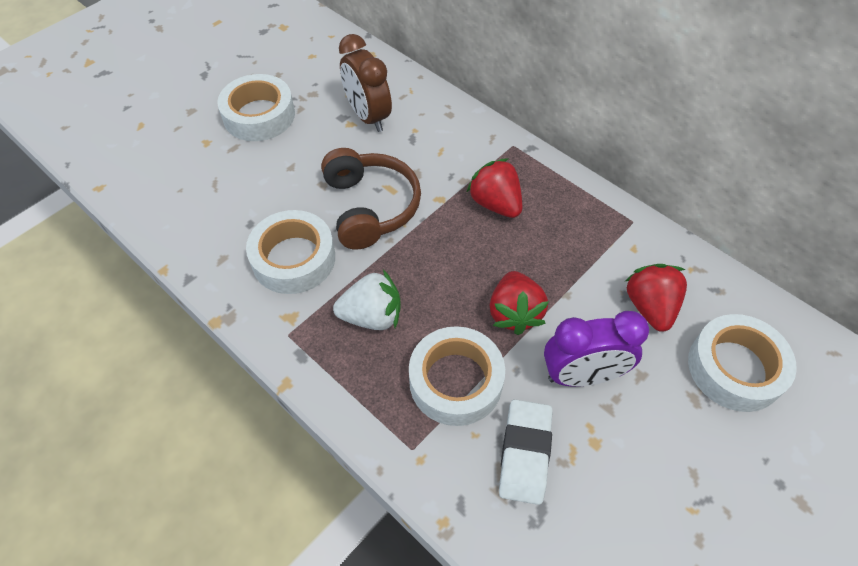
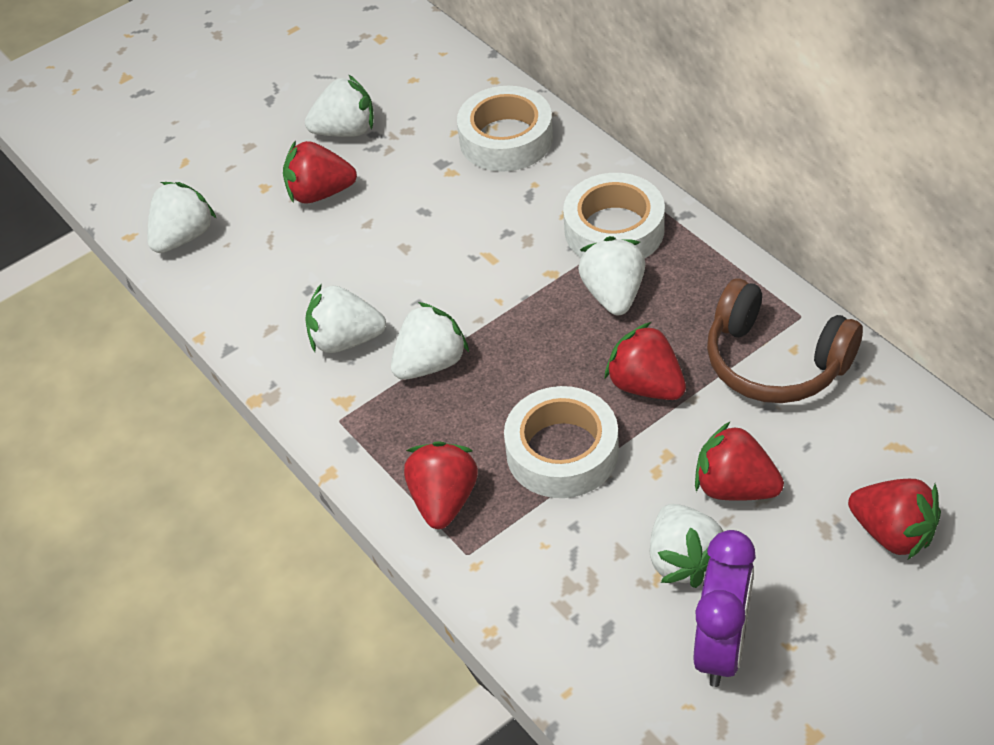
brown clock: [339,34,392,132] = 1 -> none = 0
red strawberry: [467,158,522,218] [489,271,549,335] [625,264,687,332] = 3 -> [283,141,357,204] [404,442,478,529] [605,322,686,400] [695,422,784,501] [848,479,941,560] = 5
white eraser: [499,399,553,505] = 1 -> none = 0
white strawberry: [333,270,401,330] = 1 -> [147,182,216,253] [305,75,374,137] [305,283,386,353] [391,302,469,380] [578,236,645,315] [650,504,724,588] = 6
white tape: [217,74,295,141] [246,210,335,294] [409,326,505,426] [688,314,797,412] = 4 -> [457,86,553,172] [504,386,619,498] [563,173,665,259] = 3

